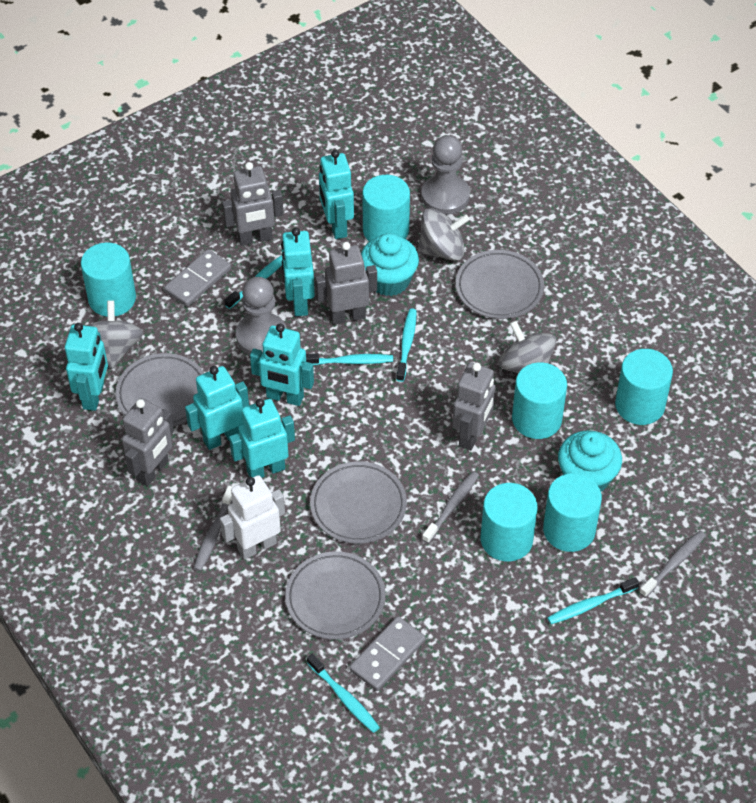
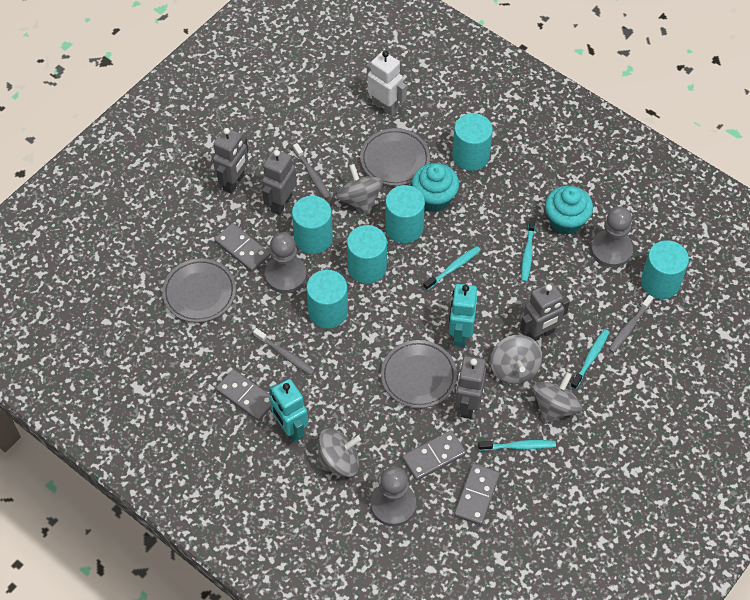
grey domino: [164,249,231,307] [349,616,426,691] = 2 -> [214,223,270,272] [216,369,271,421] [402,430,466,480] [454,463,500,525] = 4
grey pawn: [236,277,287,355] [421,135,470,215] = 2 -> [265,232,307,294] [371,466,416,526] [591,207,633,268] = 3
grey plate: [116,353,204,427] [285,551,385,640] [310,461,407,544] [456,250,544,319] = 4 -> [162,258,236,322] [360,128,430,186] [381,340,457,408] = 3
grey spinning top: [88,301,143,368] [417,208,470,261] [498,320,556,373] = 3 -> [317,428,361,477] [336,164,383,215] [490,335,542,384] [533,372,582,424] = 4
turquoise robot: [65,323,108,411] [185,366,249,450] [229,398,295,478] [250,324,314,406] [281,228,315,316] [319,150,354,239] = 6 -> [270,379,308,443] [449,284,477,347] = 2
turquoise toothbrush: [224,255,282,309] [306,353,393,365] [307,654,380,733] [396,308,417,382] [547,577,639,624] = 5 -> [423,246,481,290] [478,440,556,451] [521,217,536,282] [571,329,609,390] = 4

